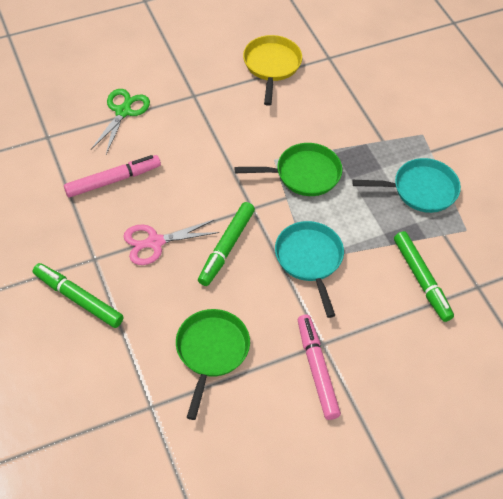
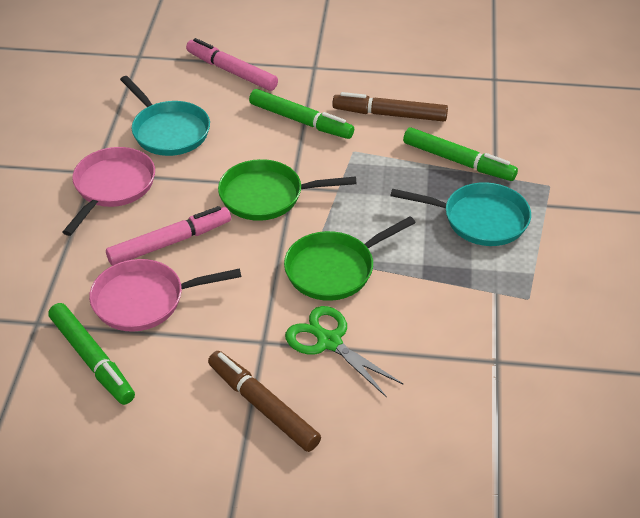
brown marker: none = 0 -> [208,351,321,452] [332,92,448,122] = 2
pink pan: none = 0 -> [63,147,155,236] [89,259,241,332] = 2
pink scissors: [123,219,220,265] = 1 -> none = 0
yellow pan: [243,35,302,106] = 1 -> none = 0

